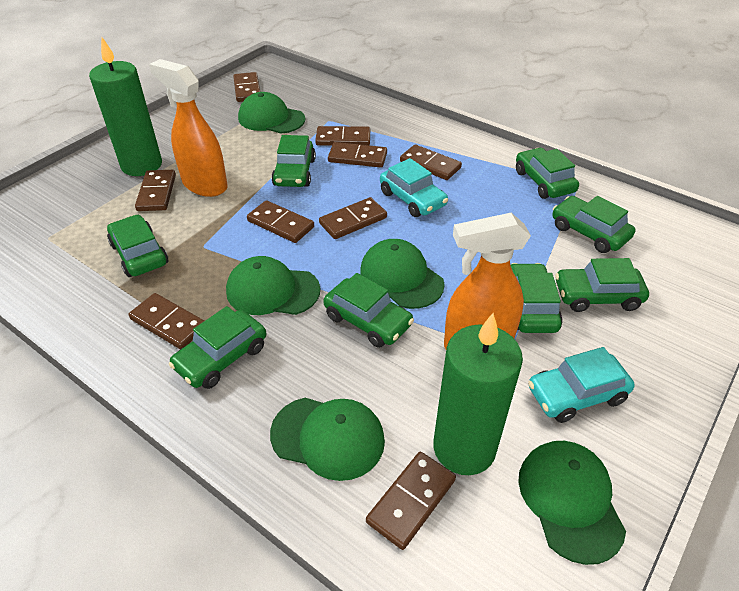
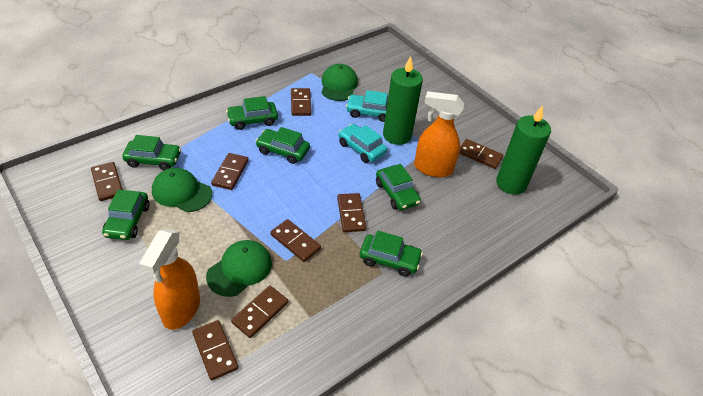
brown domino: [129,293,204,349] [135,170,176,211] [233,72,260,102] [247,200,314,243] [315,126,370,146] [319,197,387,239] [328,142,387,168] [366,452,456,550] [400,144,462,180] = 9 -> [91,162,123,201] [192,320,238,380] [211,153,249,190] [231,286,288,338] [270,219,321,262] [291,88,312,116] [337,193,366,232] [459,139,504,169] = 8
green cap: [226,256,320,315] [238,92,305,134] [270,398,385,481] [360,239,445,309] [518,441,626,565] = 5 -> [152,168,212,212] [206,240,272,297] [322,64,358,101] = 3
green car: [107,215,168,277] [169,306,266,389] [271,135,316,187] [323,273,414,348] [511,263,563,333] [516,148,579,199] [552,196,636,253] [555,258,649,312] = 8 -> [102,190,149,240] [122,135,181,170] [226,96,278,130] [256,127,310,164] [360,231,423,277] [376,164,421,210] = 6

